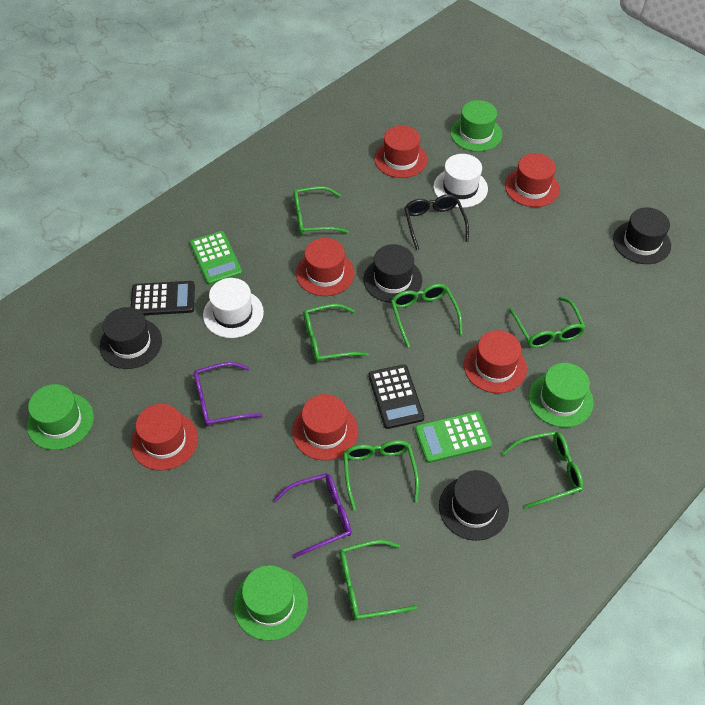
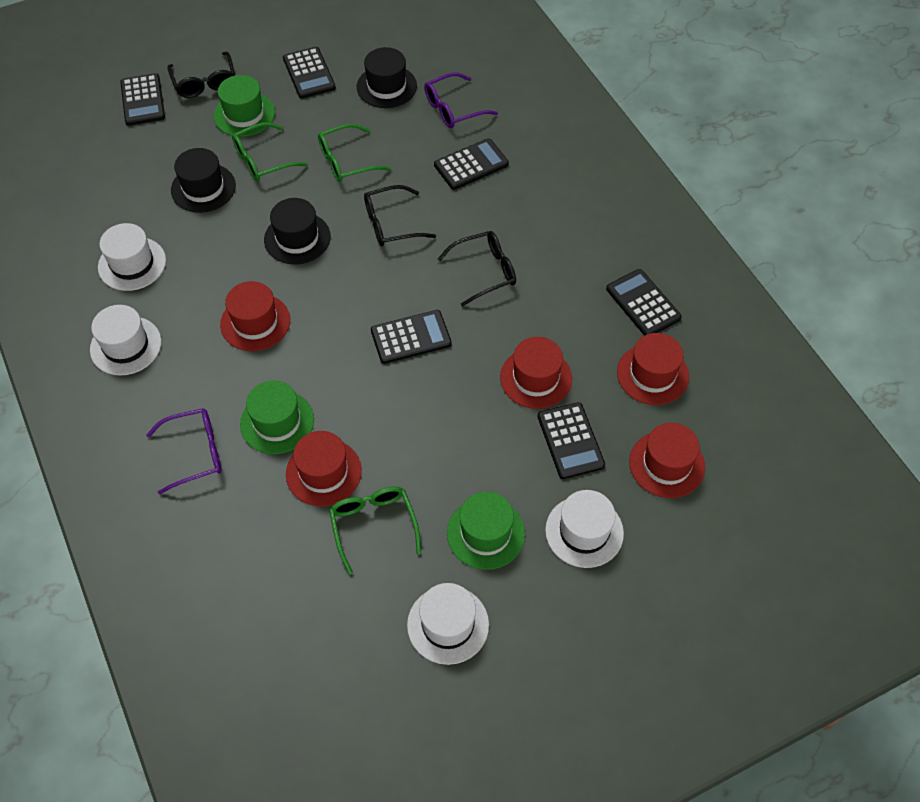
black calculator: [131,281,195,315] [368,365,424,429] = 2 -> [120,73,165,126] [283,47,336,99] [371,310,452,364] [434,138,509,190] [538,402,605,479] [606,269,682,336] = 6
black glasses: [404,194,469,250] = 1 -> [167,52,235,98] [364,185,436,247] [438,231,516,307] = 3
black hat: [100,307,162,369] [363,244,422,303] [439,470,509,541] [613,208,671,264] = 4 -> [171,148,236,213] [264,198,331,264] [357,47,417,108] = 3
green calculator: [190,231,242,285] [415,411,492,463] = 2 -> none = 0
green glasses: [293,186,349,235] [303,304,369,363] [339,540,417,620] [343,440,419,511] [391,284,463,348] [502,431,583,509] [509,297,586,348] = 7 -> [232,122,308,181] [318,124,391,182] [329,486,421,574] = 3
green hat: [27,384,94,450] [233,565,308,641] [450,100,502,152] [528,363,594,428] = 4 -> [213,75,275,137] [240,381,314,454] [447,492,525,570] = 3
red hat: [131,404,198,471] [292,394,358,461] [296,238,355,296] [374,125,428,178] [464,330,527,393] [505,153,560,207] = 6 -> [220,281,290,351] [286,431,362,506] [500,337,572,409] [617,333,689,405] [629,423,705,498] = 5
white hat: [203,278,264,338] [433,154,488,208] = 2 -> [90,305,161,376] [98,223,166,291] [407,583,489,665] [545,490,624,568] = 4

